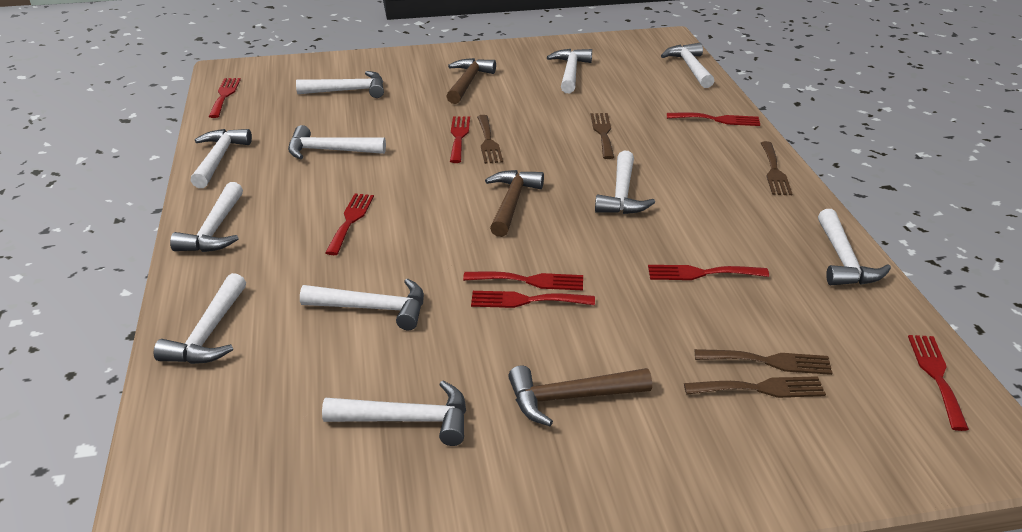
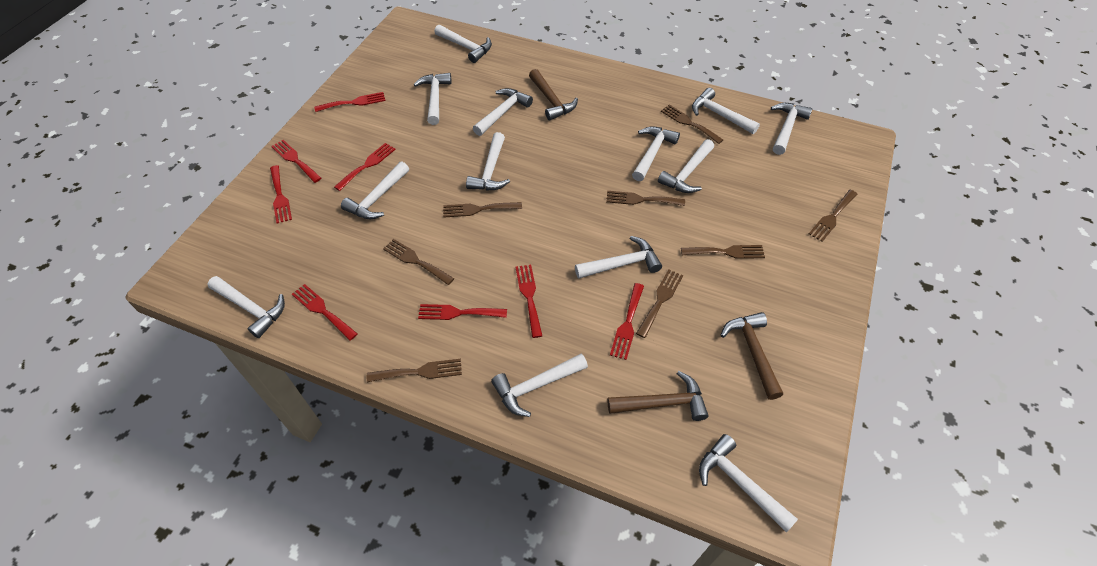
brown fork: [477,115,503,164] [591,113,614,159] [684,376,826,398] [695,349,832,375] [761,141,792,195] = 5 -> [367,359,462,382] [383,239,454,285] [443,202,522,217] [606,191,685,206] [636,269,683,338] [661,104,723,144] [681,245,765,259] [809,190,857,242] = 8
white hammer: [154,273,246,364] [170,182,243,252] [190,129,252,188] [288,125,386,159] [296,71,384,98] [300,278,424,330] [322,381,466,446] [547,49,592,93] [595,151,655,214] [661,43,714,88] [818,209,891,285] = 11 -> [208,276,285,338] [341,161,409,219] [414,73,452,125] [434,25,492,63] [466,132,510,191] [473,88,533,136] [491,354,588,417] [575,236,662,279] [632,127,680,181] [658,139,714,193] [692,88,760,134] [699,434,798,532] [771,103,813,155] = 13

